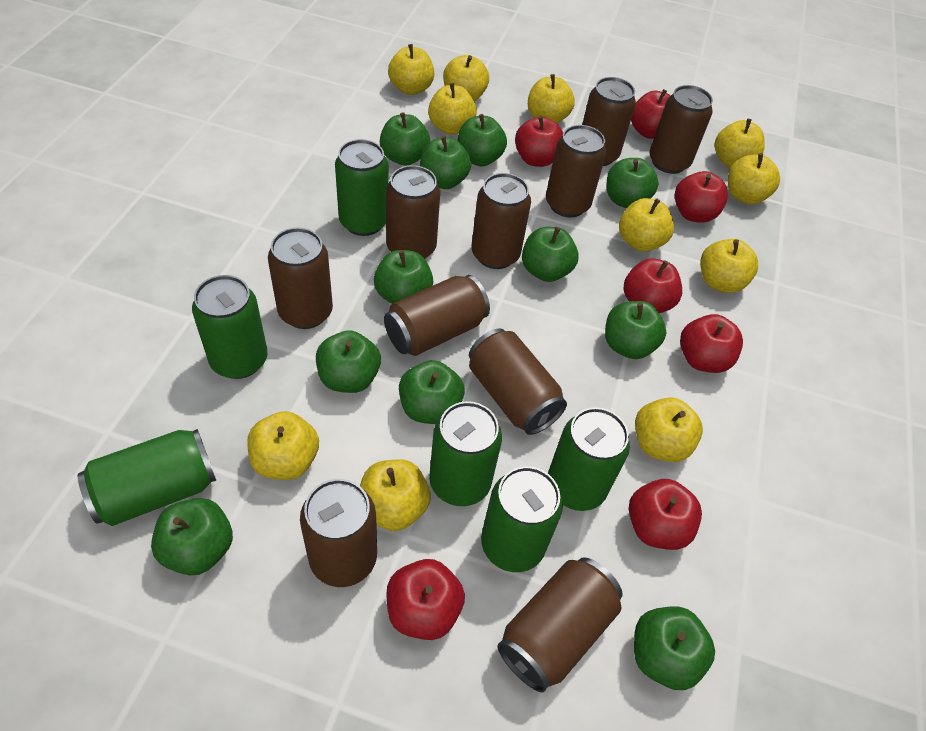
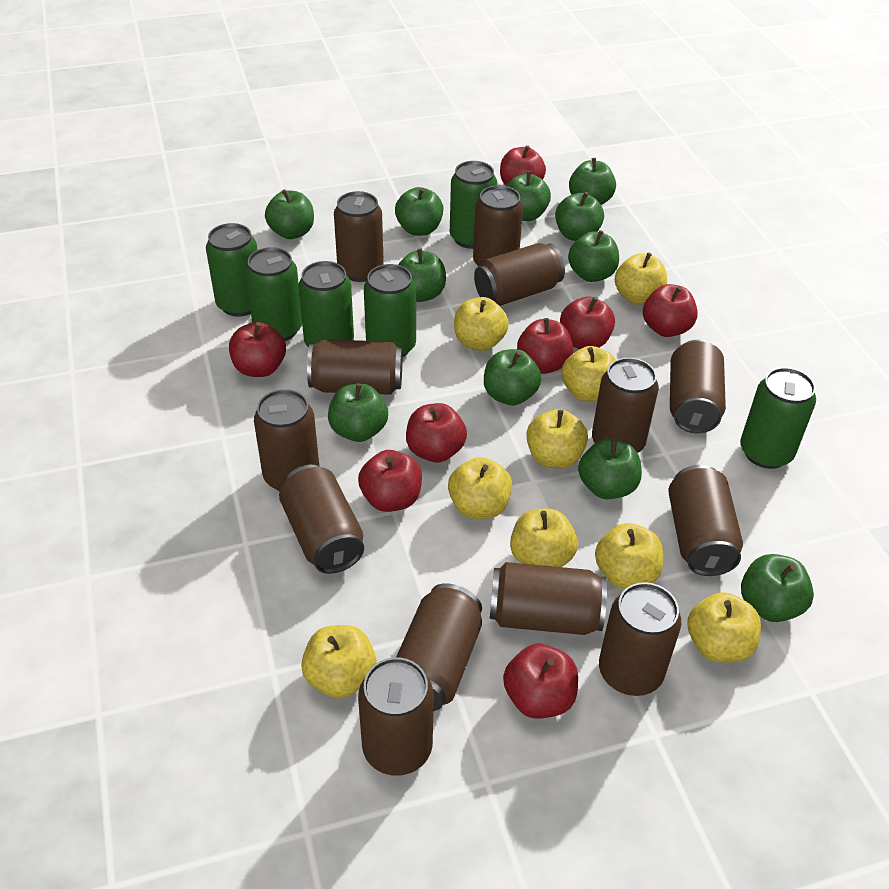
brown can: [268,228,333,329] [300,479,377,587] [384,275,490,356] [386,165,440,259] [469,328,567,435] [471,173,531,269] [497,557,623,692] [546,125,606,218] [582,77,636,166] [649,85,713,174] = 10 -> [254,389,319,491] [279,465,364,574] [307,339,402,395] [334,191,384,282] [358,657,434,776] [396,583,482,711] [473,185,523,267] [474,243,565,306] [490,562,607,635] [592,358,659,453] [599,582,681,696] [668,465,743,576] [670,340,726,433] = 13
red apple: [386,559,465,640] [515,116,563,167] [624,258,682,313] [629,479,702,550] [631,89,671,139] [675,171,728,223] [680,314,743,373] = 7 -> [229,322,286,377] [358,450,422,512] [406,403,467,462] [500,145,546,186] [503,644,578,719] [517,318,573,374] [560,296,615,349] [643,284,698,337] = 8
yellow apple: [247,411,319,480] [360,459,430,531] [388,44,434,95] [428,83,477,135] [443,55,489,101] [528,74,575,123] [619,198,674,251] [635,397,703,462] [701,239,758,293] [715,119,765,168] [728,153,780,205] = 11 -> [301,625,377,699] [448,457,512,519] [454,297,509,351] [510,509,578,567] [526,409,588,468] [561,346,616,402] [595,523,663,589] [615,252,667,305] [687,592,761,663] = 9

